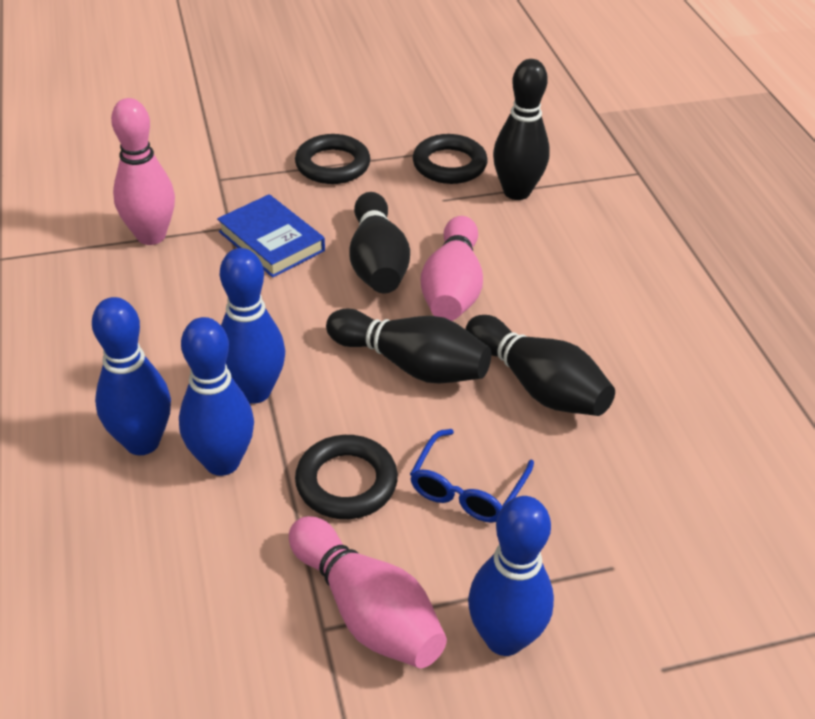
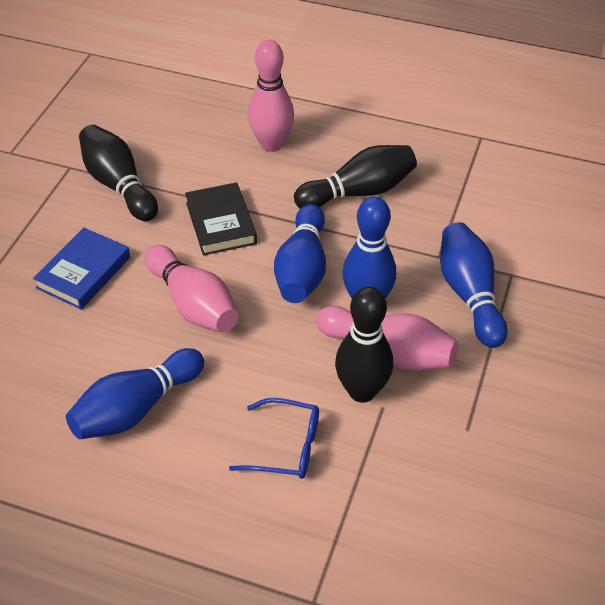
black book: none = 0 -> [185,182,257,255] = 1
black bowling pin: [326,308,491,384] [350,192,410,294] [466,315,615,416] [493,59,550,200] = 4 -> [79,125,158,221] [294,145,417,209] [335,287,393,403] = 3
black ring: [295,134,370,184] [295,435,398,519] [413,134,488,184] = 3 -> none = 0

